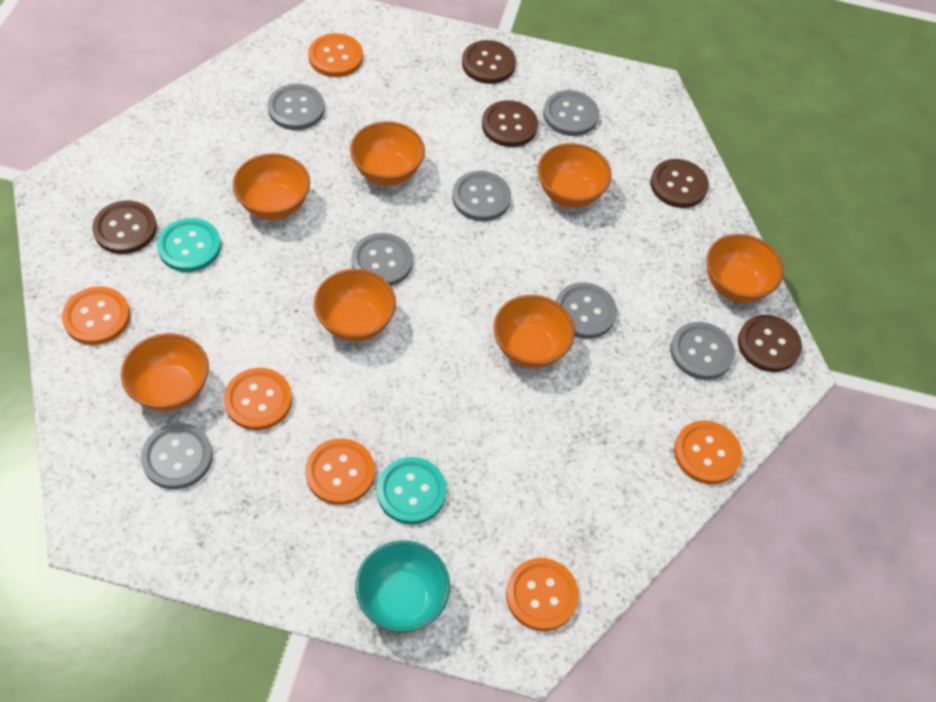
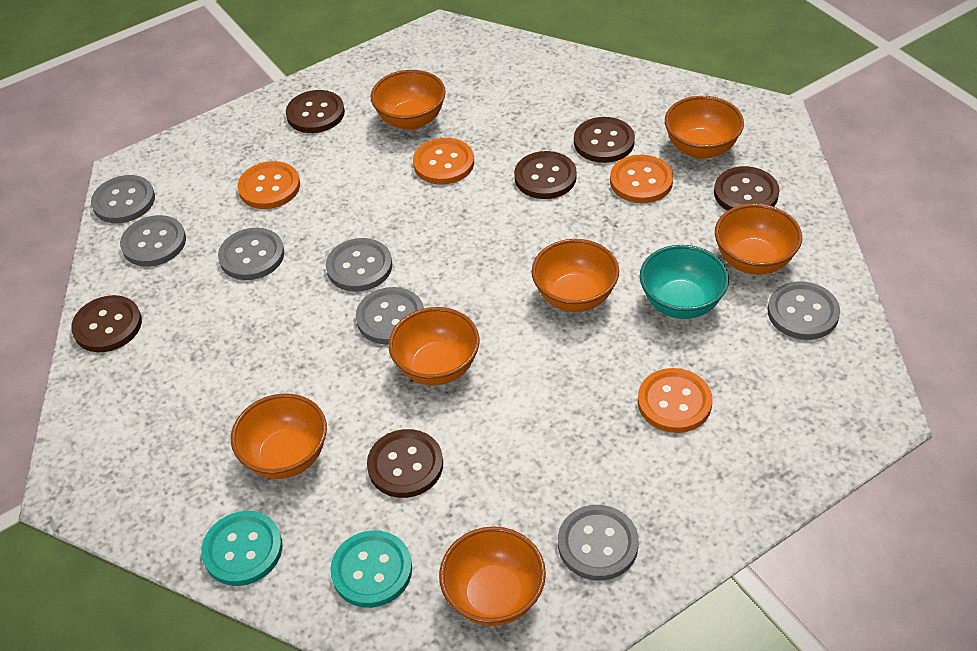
brown button: [92,201,157,254] [462,40,516,84] [482,100,538,147] [650,159,709,208] [738,315,802,372] = 5 -> [71,295,142,352] [286,90,345,133] [367,429,443,498] [514,151,577,199] [574,117,635,163] [714,166,780,211] = 6
orange button: [62,286,130,345] [224,368,292,430] [305,438,375,505] [308,33,363,77] [506,558,579,631] [674,421,742,484] = 6 -> [237,161,300,209] [413,138,474,184] [610,155,673,203] [638,368,713,433] = 4

